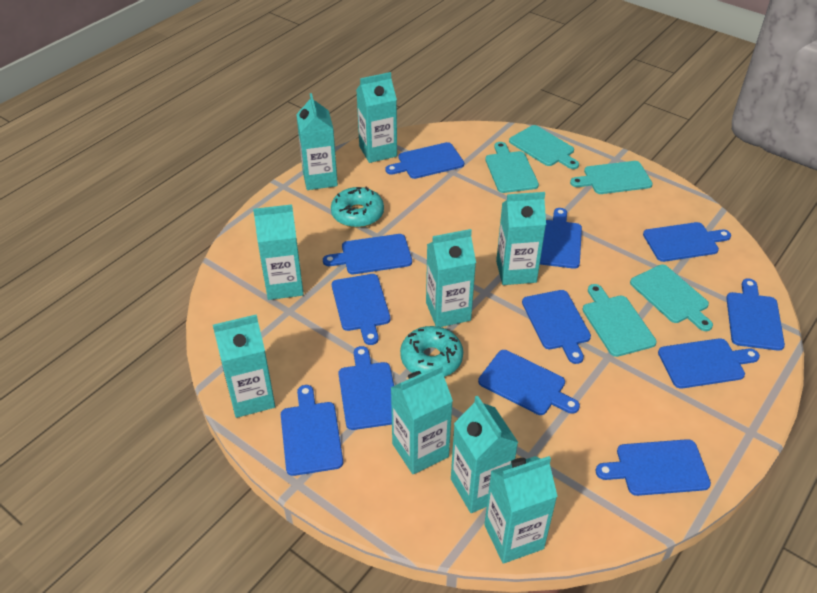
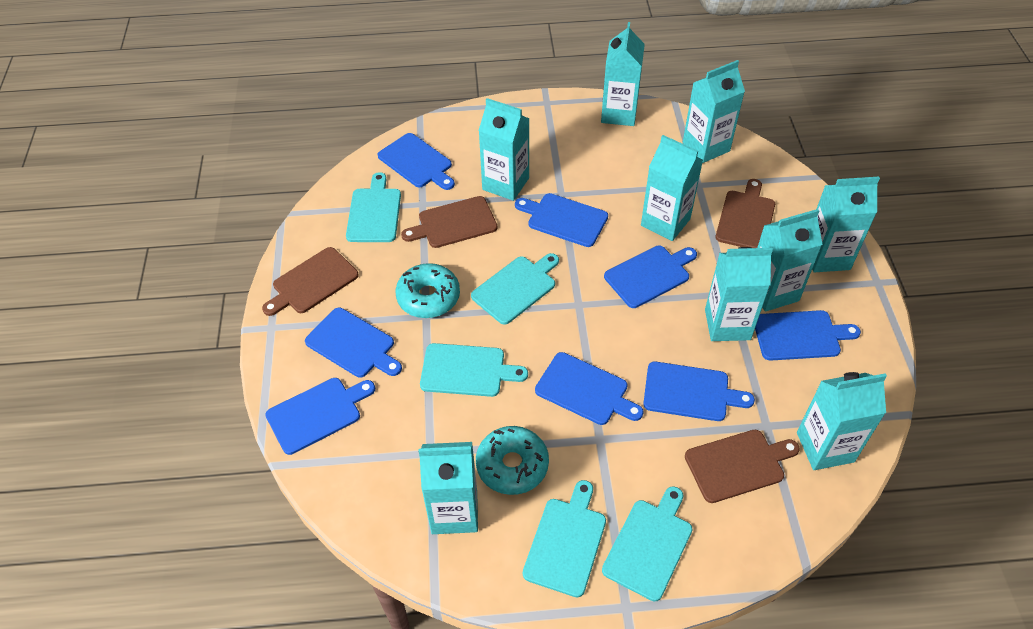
blue cutting board: [281,385,343,476] [323,234,412,274] [332,274,391,345] [338,346,394,430] [385,142,464,179] [478,350,580,415] [522,290,591,364] [540,208,582,269] [596,439,711,496] [643,222,731,262] [658,338,760,389] [726,279,785,351] = 12 -> [265,378,375,455] [305,308,402,378] [378,133,455,190] [515,193,608,247] [535,352,644,425] [604,245,697,308] [643,362,755,421] [755,310,861,361] = 8
brown cutting board: none = 0 -> [262,247,359,316] [401,196,498,248] [685,430,800,503] [715,179,775,248] = 4

